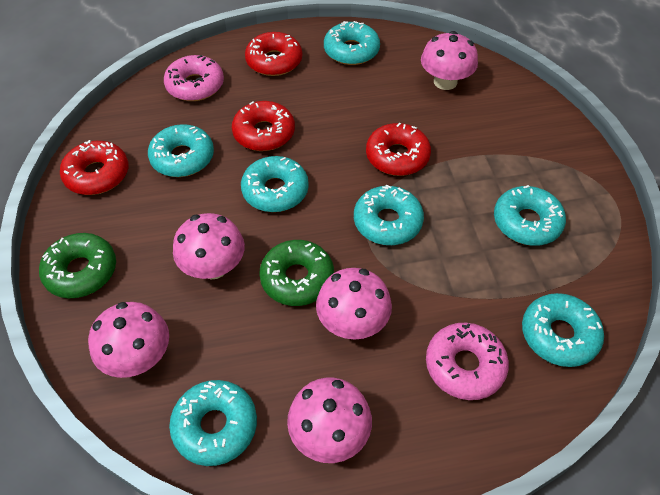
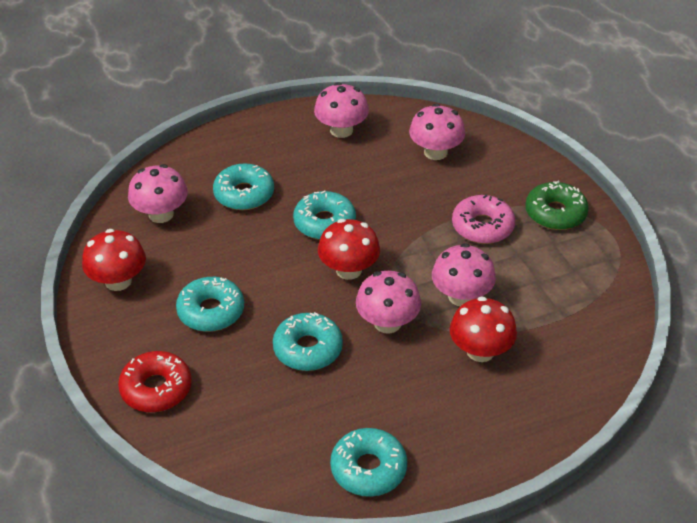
green donut: [39,233,116,298] [259,240,334,306] = 2 -> [525,181,589,230] = 1
pink donut: [164,55,224,101] [426,323,509,400] = 2 -> [452,194,515,244] = 1
red donut: [60,140,129,195] [232,101,295,151] [245,32,302,76] [366,123,431,176] = 4 -> [118,351,192,412] = 1
red mushroom: none = 0 -> [82,229,146,291] [318,219,380,280] [450,296,517,362] = 3
turquoise donut: [148,124,214,177] [169,380,257,466] [241,156,309,212] [324,21,380,65] [354,185,424,245] [494,185,566,246] [522,293,604,367] = 7 -> [176,277,244,332] [213,163,274,210] [273,312,343,371] [293,190,356,240] [330,428,407,497] = 5

